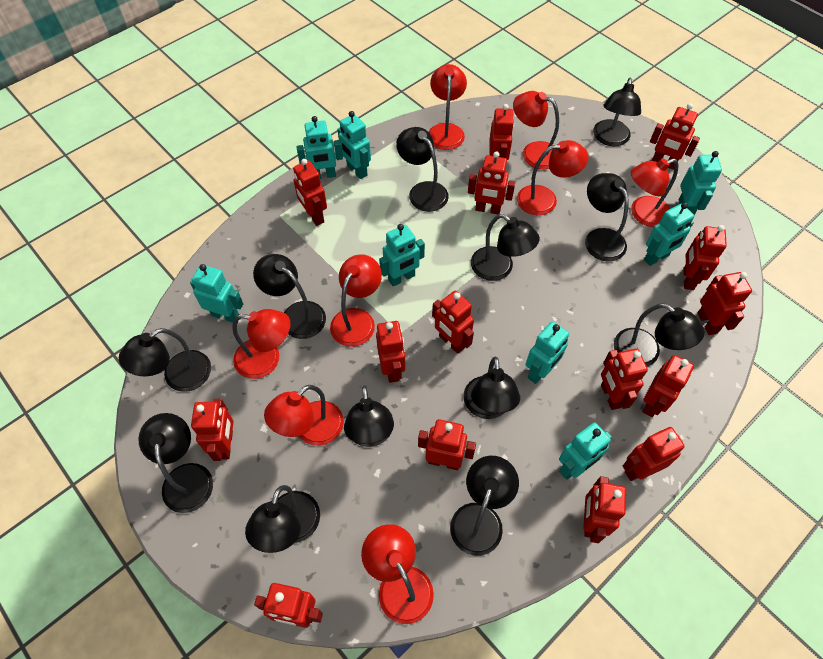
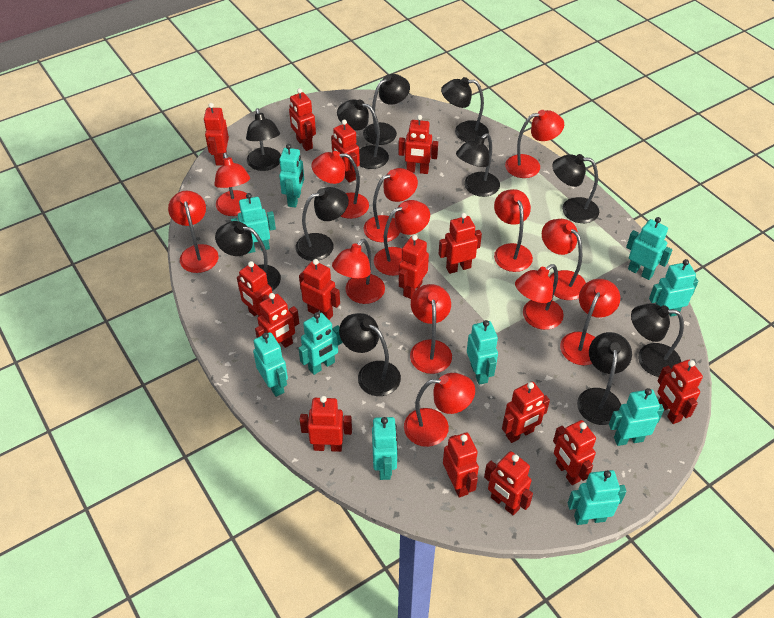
black lamp: [119,328,211,392] [138,413,213,513] [245,485,320,553] [253,254,326,339] [344,385,394,447] [396,127,449,212] [450,456,519,556] [463,357,520,419] [471,214,540,281] [585,173,629,262] [593,78,641,146] [614,303,705,367] = 12 -> [215,221,281,291] [246,108,281,171] [295,187,349,261] [337,99,389,169] [339,313,401,396] [363,74,410,145] [441,77,489,142] [456,133,500,197] [552,154,599,223] [577,332,632,425] [631,303,684,377] = 11
red lamp: [232,309,291,379] [264,385,344,446] [330,254,382,347] [361,524,434,624] [429,64,467,150] [513,91,559,169] [517,140,588,215] [631,158,678,227] = 8 -> [168,191,219,273] [214,152,250,216] [311,151,369,219] [332,239,385,304] [363,168,418,242] [374,200,430,276] [404,373,475,447] [410,284,452,374] [494,189,533,272] [505,110,564,178] [515,264,564,330] [542,219,586,300] [560,279,620,365] = 13
turquoise robot: [190,264,243,323] [296,116,343,179] [337,111,371,179] [379,224,425,287] [526,321,569,384] [559,422,612,480] [644,202,694,266] [679,151,722,215] = 8 -> [231,193,276,253] [253,332,288,397] [279,144,304,208] [298,312,342,375] [372,417,398,480] [467,320,498,385] [568,470,626,525] [609,388,664,446] [626,217,673,280] [649,259,698,317] = 10

